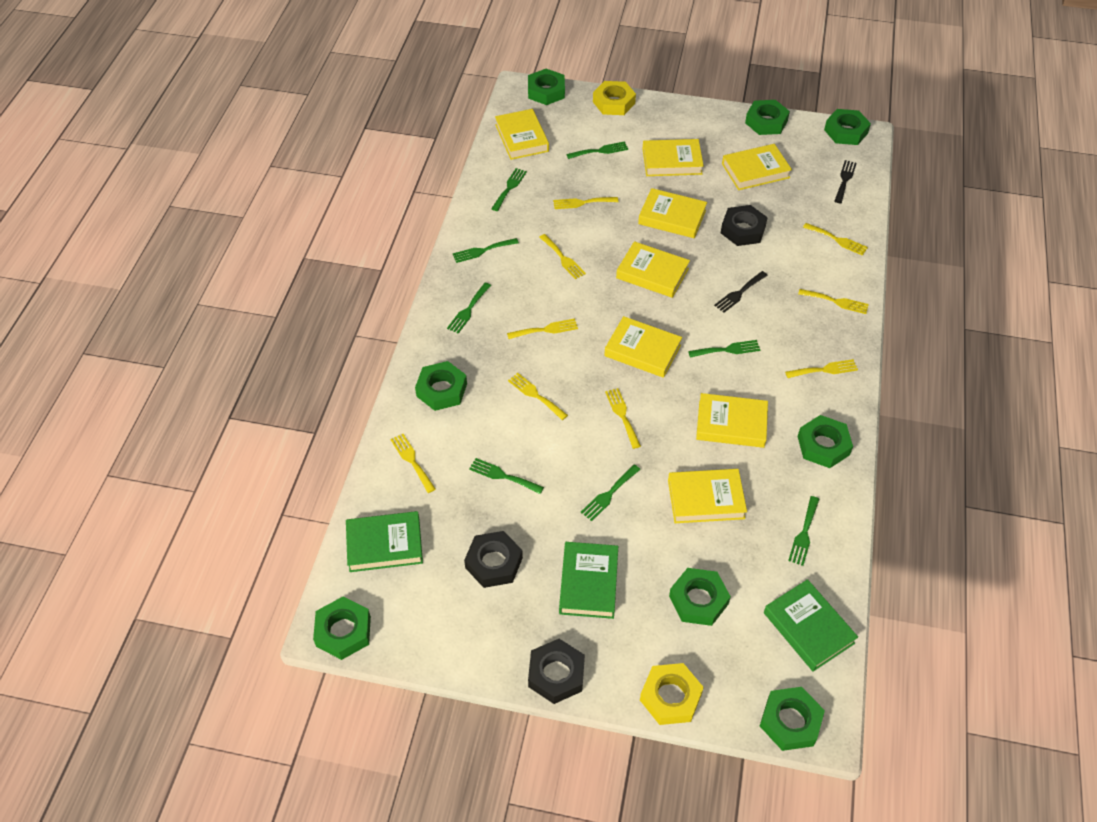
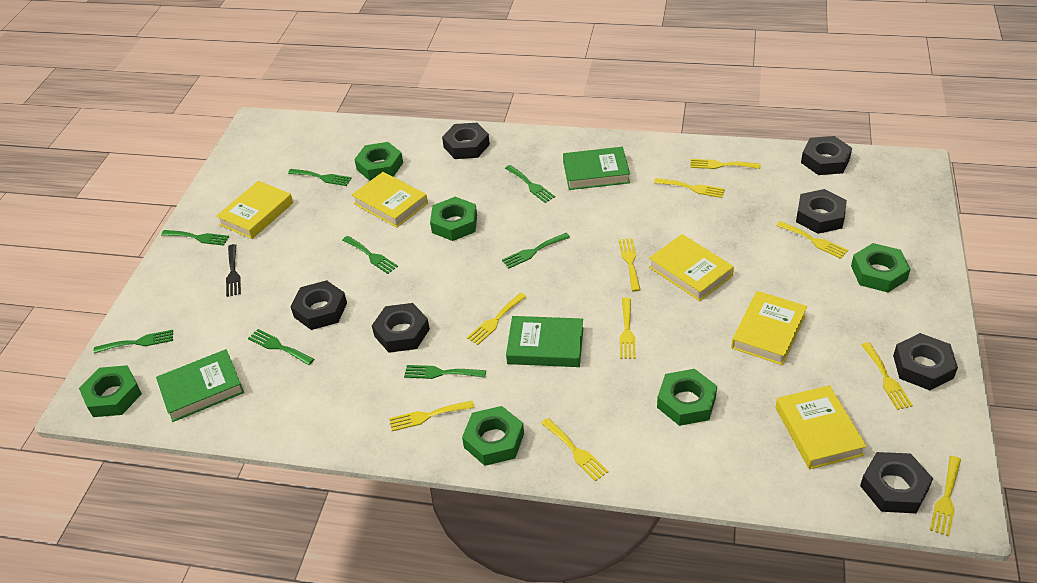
black fork: [714,271,768,313] [834,160,856,203] = 2 -> [226,244,241,297] = 1
black nut: [464,531,523,588] [528,639,585,704] [721,205,768,246] = 3 -> [291,280,347,330] [372,303,430,353] [442,123,490,159] [796,189,847,234] [801,136,852,175] [860,452,933,513] [893,333,958,390] = 7
green nut: [313,597,371,660] [415,361,467,411] [528,69,565,105] [669,568,731,626] [745,100,790,135] [760,687,825,751] [798,415,853,468] [824,109,871,145] = 8 -> [79,365,142,417] [354,142,403,181] [430,197,477,241] [462,406,524,466] [657,369,717,426] [851,243,911,292] = 6
yellow book: [495,109,549,160] [604,316,682,378] [616,241,690,298] [638,188,707,238] [642,139,704,176] [668,469,747,523] [696,393,768,448] [722,144,792,190] = 8 -> [216,181,293,239] [352,172,428,228] [649,234,734,301] [731,291,807,365] [775,385,867,470] = 5
yellow fork: [390,434,436,493] [507,318,578,339] [508,373,568,420] [539,234,586,279] [553,197,618,209] [605,388,641,449] [785,359,858,378] [798,289,869,314] [803,223,868,256] = 9 -> [389,401,474,431] [467,293,527,345] [541,418,609,481] [619,238,640,292] [620,298,636,359] [654,178,725,198] [690,159,761,169] [776,221,848,259] [861,342,913,410] [930,456,961,536] = 10
yellow nut: [593,81,636,115] [640,663,704,725] = 2 -> none = 0

